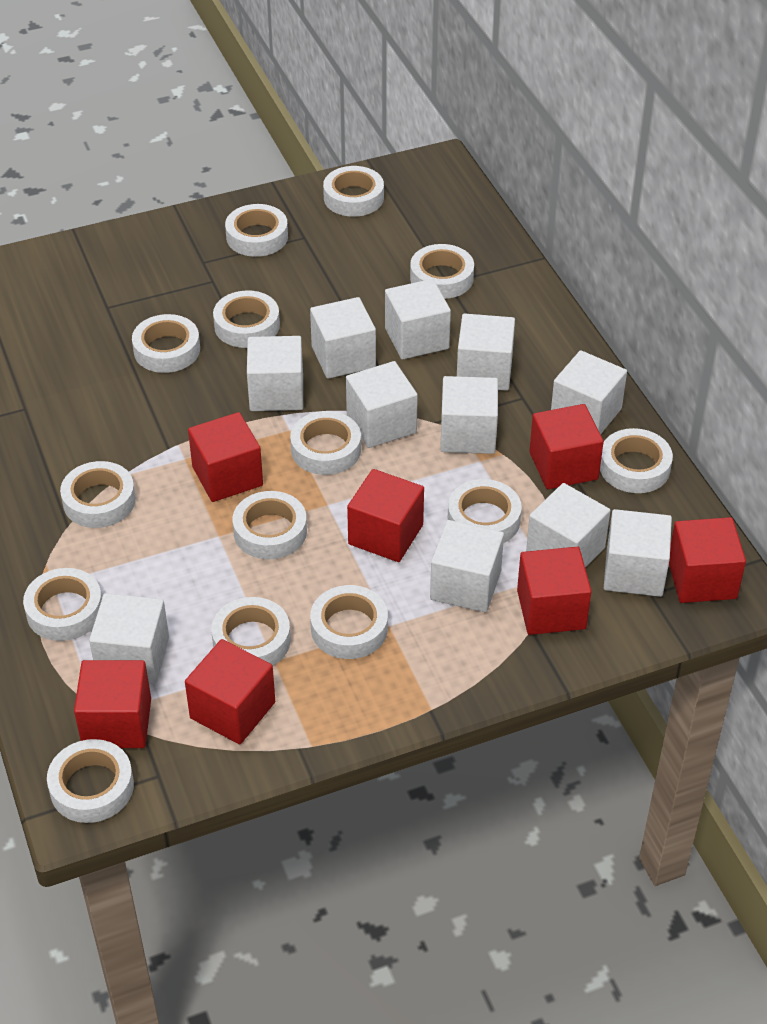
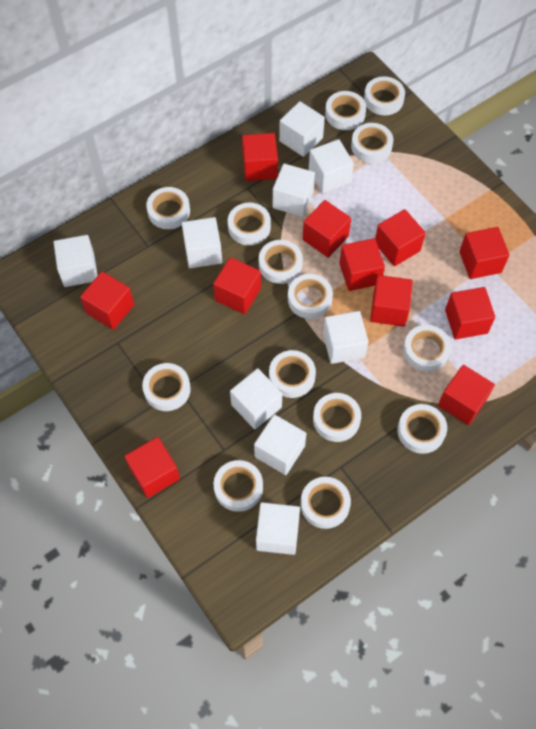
red cube: [74,660,151,748] [185,639,275,744] [188,412,263,502] [347,469,424,562] [517,547,592,635] [529,404,604,489] [669,517,746,603] = 7 -> [80,271,134,330] [124,437,180,498] [213,257,261,314] [242,133,278,181] [303,200,351,258] [339,238,385,291] [370,275,413,327] [375,209,426,266] [438,365,495,425] [445,287,496,340] [459,227,510,279] = 11
white cube: [89,593,169,684] [247,336,303,411] [310,297,376,379] [346,361,418,448] [385,279,451,359] [430,520,504,612] [440,376,498,454] [457,313,515,391] [526,483,611,568] [551,350,627,434] [604,509,672,597] = 11 -> [54,235,98,287] [182,217,222,268] [230,368,282,429] [254,414,306,475] [256,502,300,555] [273,164,315,217] [279,101,325,157] [309,139,354,193] [323,311,369,364] = 9

